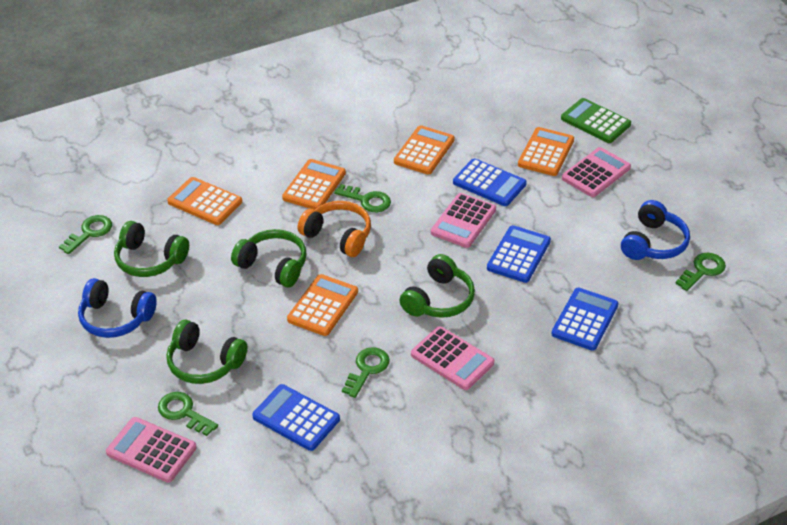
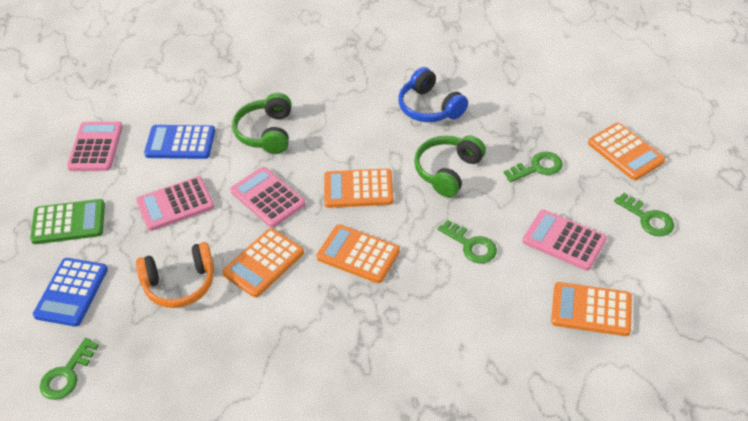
blue calculator: [252,384,340,451] [453,158,527,206] [487,225,551,283] [552,288,618,351] = 4 -> [33,258,108,327] [144,125,215,159] = 2
blue headphones: [78,278,157,338] [621,200,690,260] = 2 -> [398,67,468,122] = 1
green headphones: [114,221,189,277] [166,320,247,384] [231,229,307,288] [399,254,475,318] = 4 -> [232,93,291,154] [414,136,486,197] = 2
green key: [59,215,112,254] [158,392,218,436] [334,184,391,212] [342,347,390,398] [675,253,726,291] = 5 -> [40,338,99,400] [438,220,497,263] [504,152,563,183] [614,193,674,236] = 4

